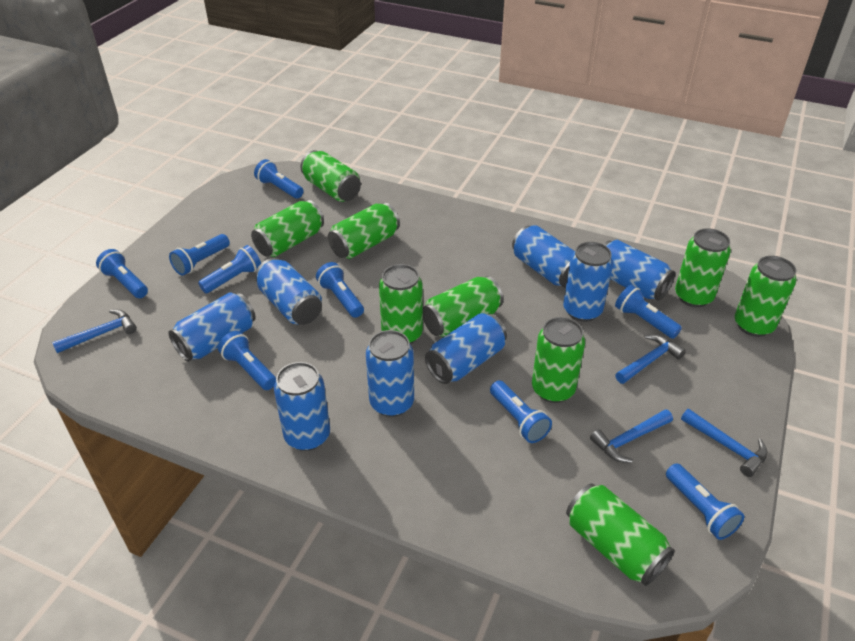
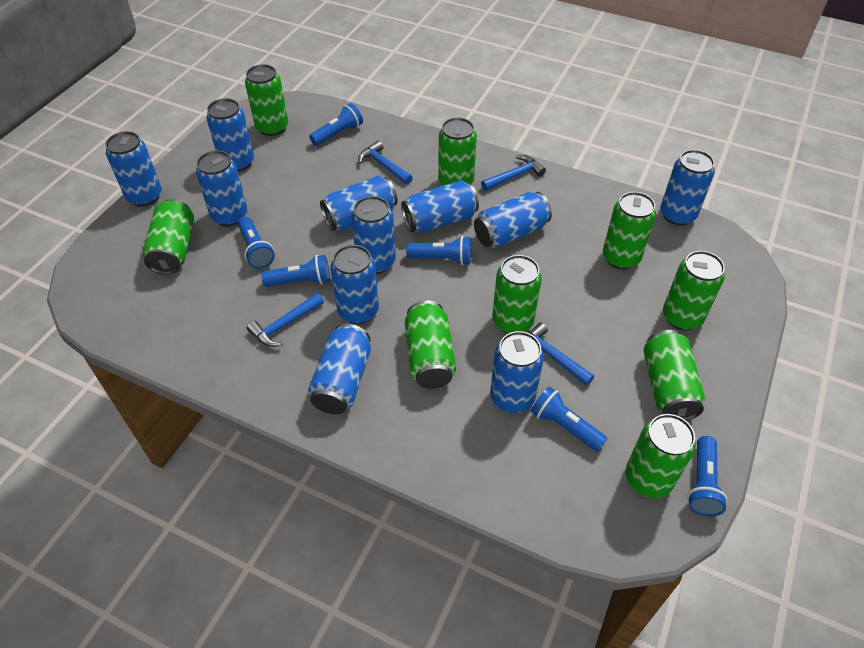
blue can: [169,292,256,362] [255,258,322,325] [274,362,330,451] [366,330,414,417] [425,313,507,384] [512,225,575,288] [563,242,613,322] [603,240,675,301] = 8 -> [106,131,162,206] [196,151,247,227] [207,98,254,172] [308,324,371,414] [320,176,398,231] [331,245,379,324] [351,196,396,274] [401,180,479,233] [474,192,552,248] [490,331,544,413] [660,150,715,226] = 11
blue flashlight: [96,249,148,298] [169,234,230,276] [198,245,261,293] [218,331,276,390] [254,159,303,199] [316,262,364,318] [490,380,552,443] [615,285,682,339] [666,463,744,540] = 9 -> [238,217,275,269] [261,255,330,287] [309,103,363,146] [406,236,471,265] [531,386,607,452] [687,436,728,517] = 6

